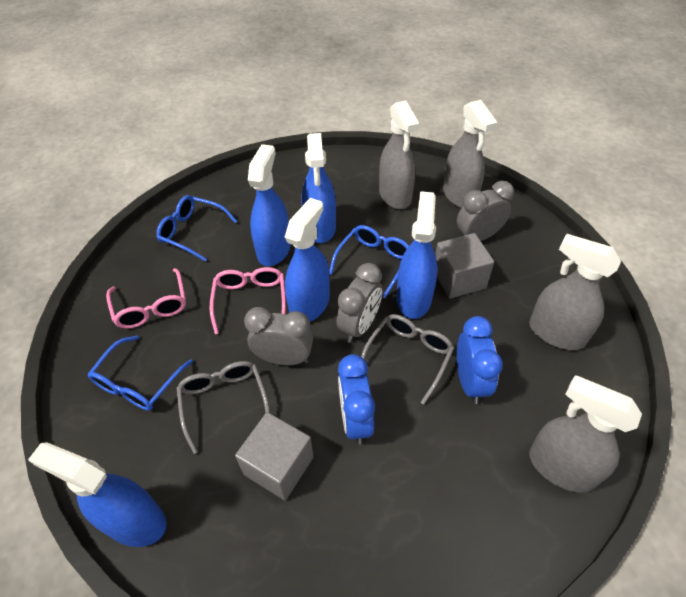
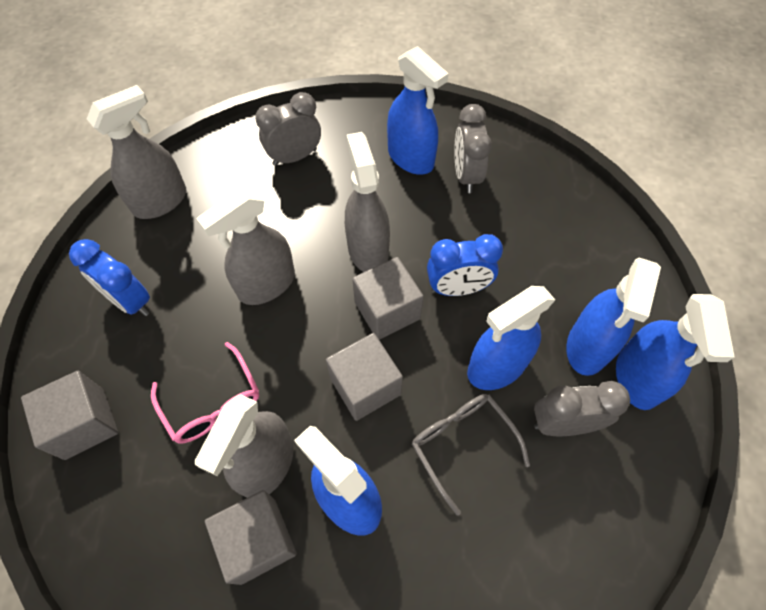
blue glasses: [88,336,193,411] [156,195,237,262] [329,225,409,298] = 3 -> none = 0
grey cube: [235,412,314,500] [435,233,494,299] = 2 -> [21,371,118,460] [205,490,297,585] [326,333,403,421] [352,257,424,340] = 4
grey glasses: [177,361,270,454] [361,314,454,405] = 2 -> [412,394,530,516] = 1
pink glasses: [106,268,186,329] [210,267,286,334] = 2 -> [151,342,259,444] = 1

